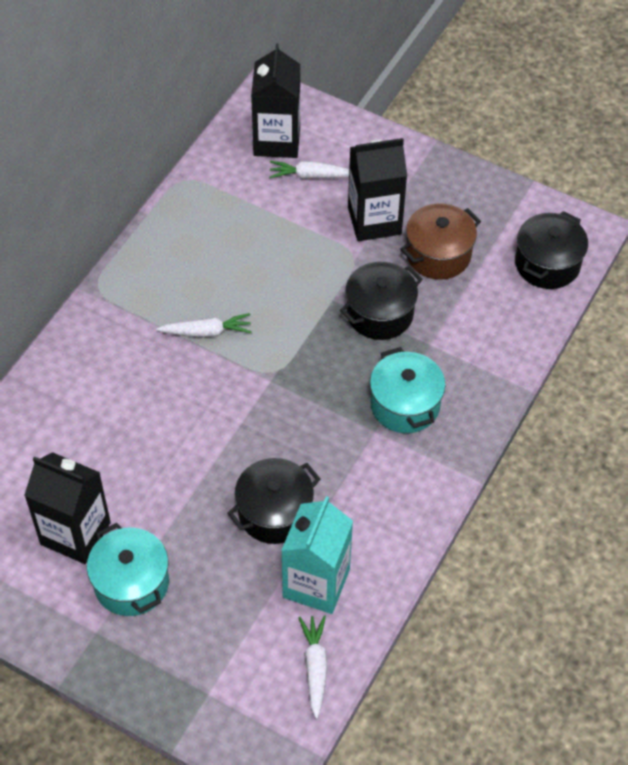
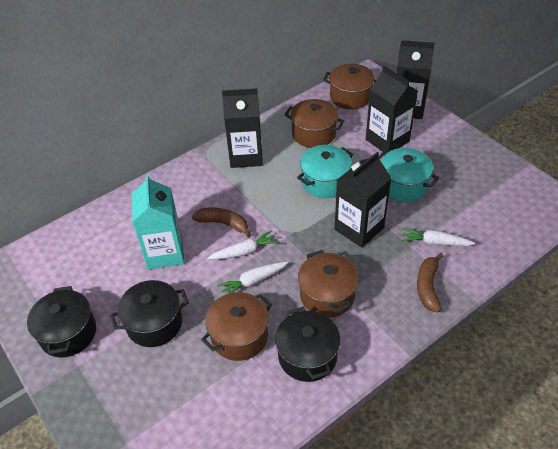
black carton: [24,452,111,564] [251,43,300,158] [348,138,407,241] = 3 -> [222,88,263,168] [335,152,391,248] [366,66,418,154] [397,40,435,119] = 4
brown banana: none = 0 -> [192,208,251,238] [417,253,443,312] = 2
brown pot: [400,203,481,280] = 1 -> [201,292,272,361] [284,99,344,148] [298,250,359,318] [323,64,376,109] = 4

